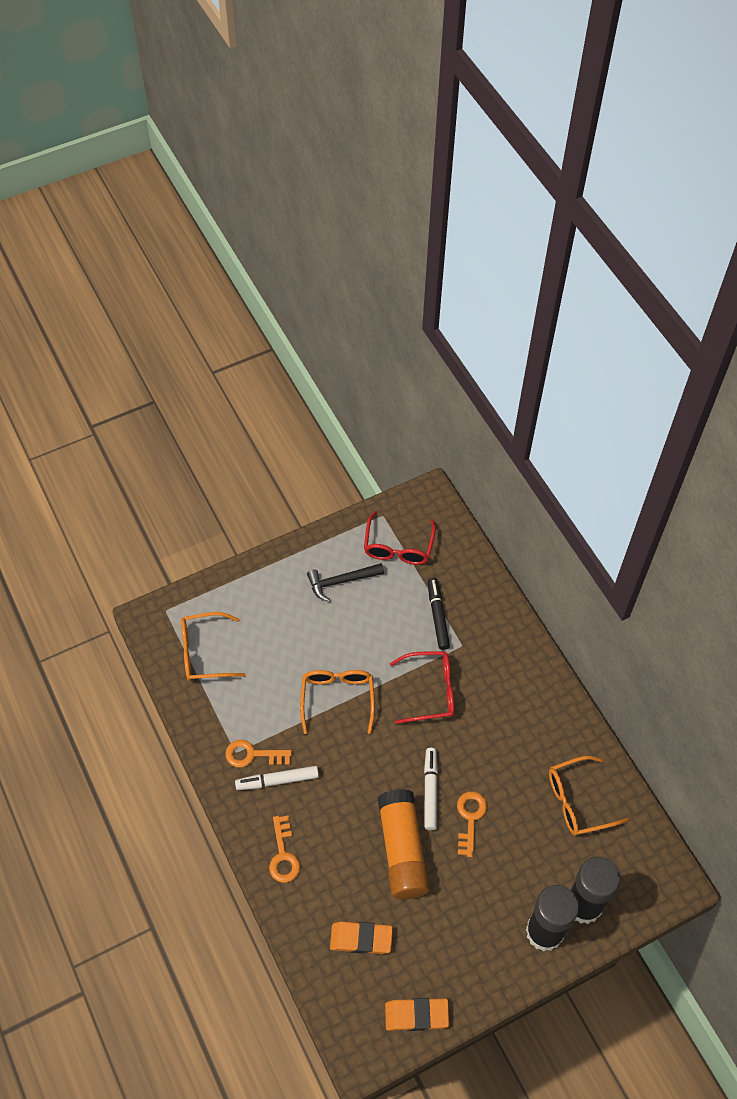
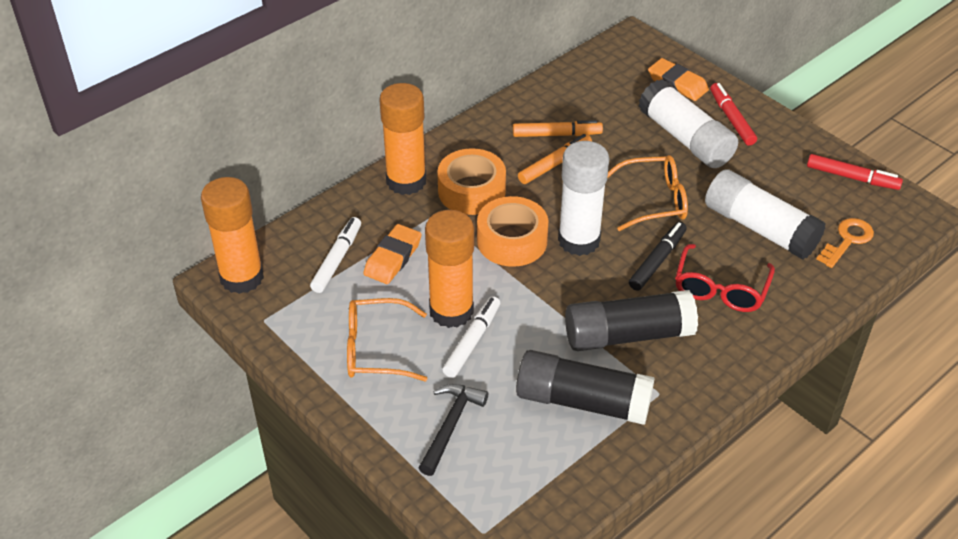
orange glasses: [181,612,245,681] [300,670,375,734] [549,756,629,836] = 3 -> [347,298,427,381] [607,155,688,231] = 2
orange glue stick: [377,789,430,899] = 1 -> [201,177,264,294] [379,83,426,195] [425,210,474,328] = 3
orange key: [225,740,292,767] [269,816,300,883] [457,791,487,857] = 3 -> [816,218,874,268] = 1
orange marker: none = 0 -> [513,120,603,137] [518,134,592,184] = 2
orange tape: none = 0 -> [437,148,506,215] [477,196,548,267] = 2
red glasses: [364,511,436,565] [390,651,454,724] = 2 -> [675,244,775,312] = 1
red marker: none = 0 -> [710,83,757,146] [807,154,903,190] = 2
white glue stick: none = 0 -> [558,141,609,256] [638,79,738,168] [705,169,826,260] = 3

